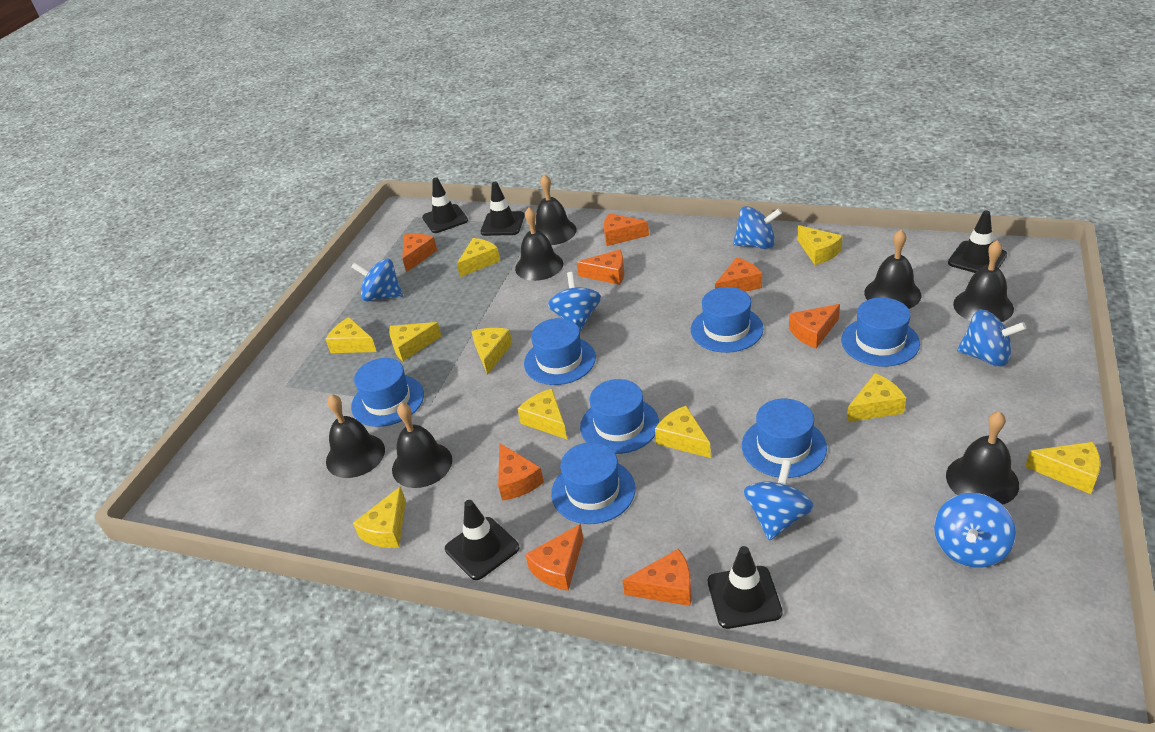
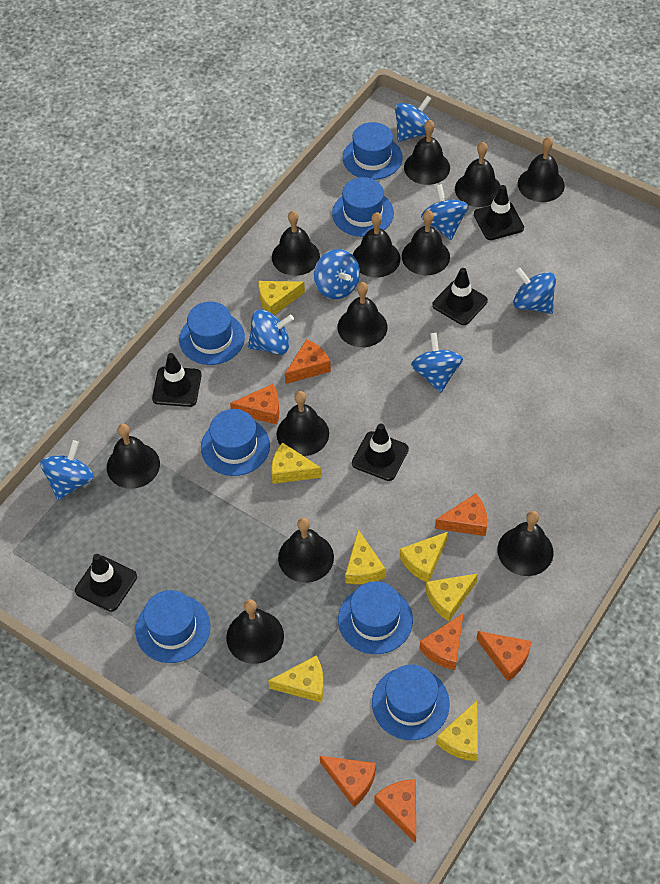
black bell: [326,394,385,478] [392,402,452,488] [515,207,563,281] [535,174,577,245] [864,230,922,309] [946,411,1019,505] [953,240,1014,322] = 7 -> [107,424,160,489] [226,599,284,664] [272,211,320,276] [277,391,329,456] [278,518,334,583] [337,282,387,347] [353,212,400,278] [402,210,450,275] [404,120,450,185] [455,142,501,207] [498,511,554,576] [518,137,565,202] = 12
blue spinning top: [351,258,403,302] [548,272,601,332] [733,206,782,249] [744,460,814,541] [934,493,1016,568] [957,310,1026,367] = 6 -> [40,440,94,500] [248,310,294,355] [314,249,360,299] [395,95,432,142] [411,333,463,393] [421,184,469,240] [513,267,556,314] = 7
orange cheese: [402,234,437,272] [498,443,544,501] [525,524,583,591] [577,249,624,285] [604,213,649,246] [622,549,692,606] [715,257,762,292] [789,304,840,348] = 8 -> [230,384,280,424] [285,339,331,384] [320,756,376,807] [374,779,416,843] [419,613,464,670] [435,494,487,536] [476,631,532,681] = 7
yellow cheese: [325,317,377,353] [353,486,406,548] [389,322,442,361] [457,238,500,277] [471,328,512,375] [518,389,567,439] [655,406,711,458] [797,225,843,265] [847,373,906,422] [1025,442,1101,494] = 10 -> [258,281,305,315] [268,655,324,703] [271,442,322,484] [345,530,386,584] [400,532,448,582] [426,573,478,621] [436,701,478,761] = 7

